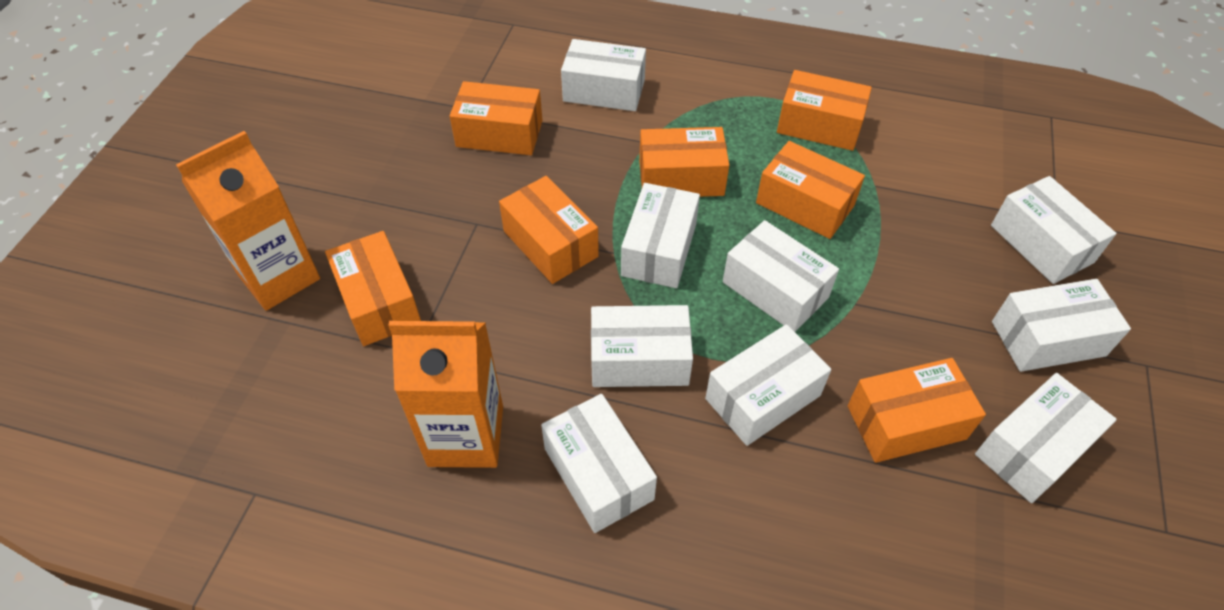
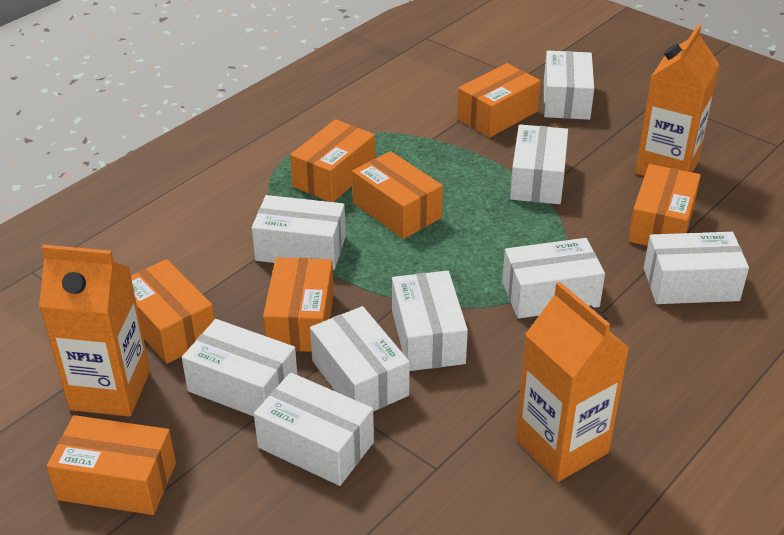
orange carton: [176,131,320,311] [388,321,503,468] = 2 -> [39,245,150,417] [516,282,629,482] [635,25,720,176] = 3

